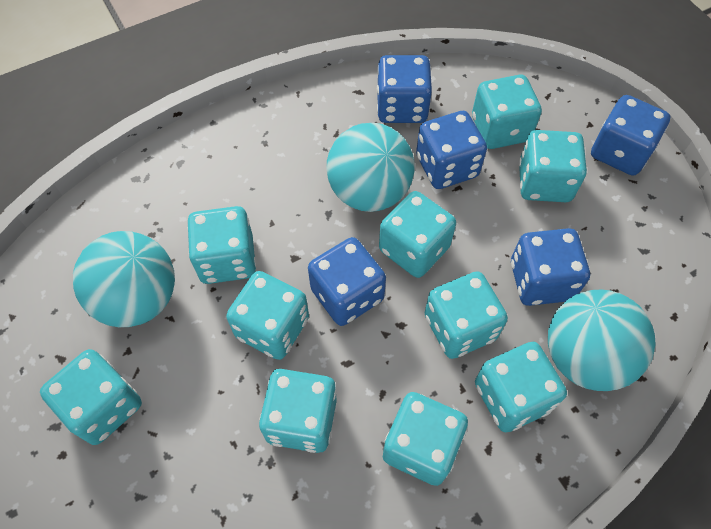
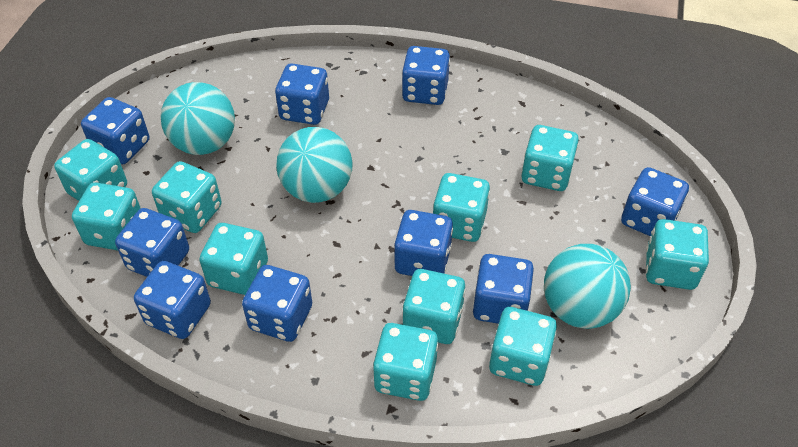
blue dice: [308,237,386,326] [377,55,432,123] [416,111,487,189] [511,228,590,306] [591,95,670,176] = 5 -> [81,97,149,164] [115,208,189,277] [134,261,211,339] [242,265,312,342] [275,64,329,125] [394,210,453,276] [402,46,450,105] [473,254,534,324] [621,167,689,236] = 9

